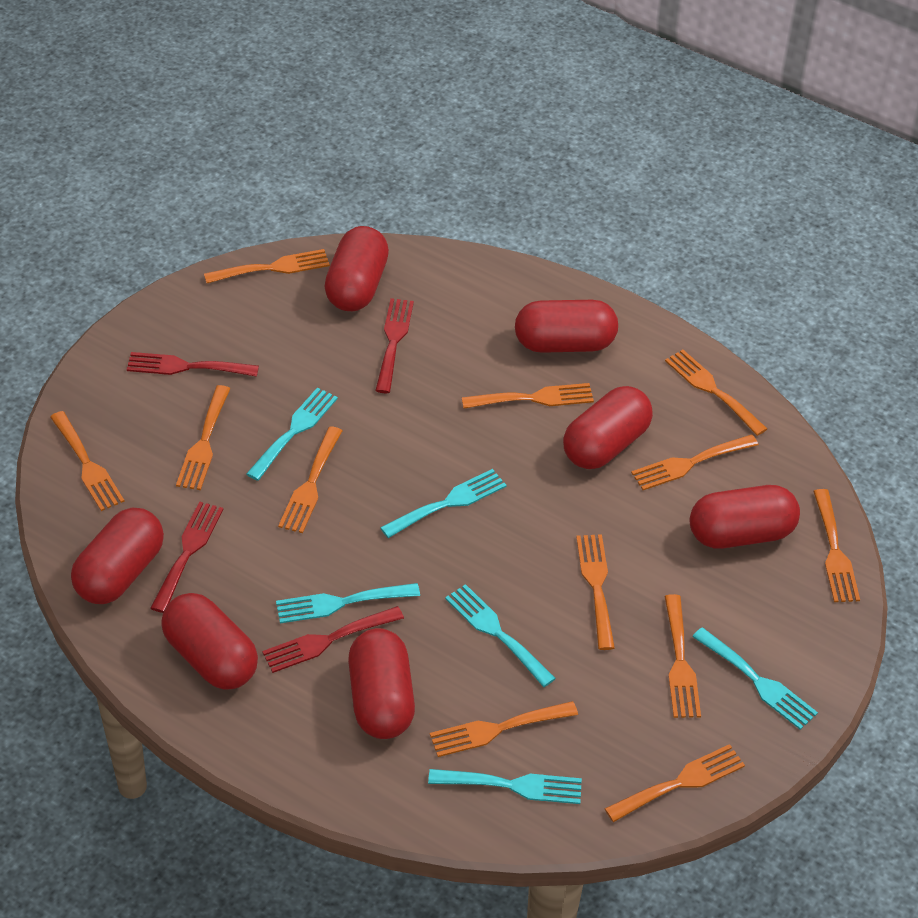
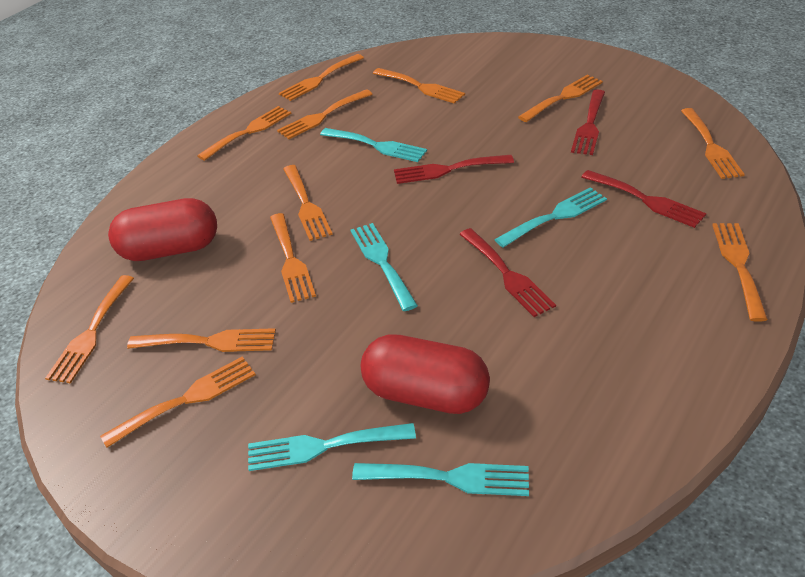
red capsule: [71,508,164,604] [161,593,258,690] [324,226,389,311] [348,628,415,739] [515,300,618,353] [563,386,653,469] [690,485,800,549] = 7 -> [108,198,217,261] [361,334,490,414] = 2
turquoise fork: [246,387,338,481] [276,583,420,623] [380,469,506,538] [428,769,582,804] [445,584,556,687] [692,627,818,730] = 6 -> [248,423,416,471] [320,128,427,162] [351,223,418,311] [352,463,529,496] [494,187,607,247] = 5

